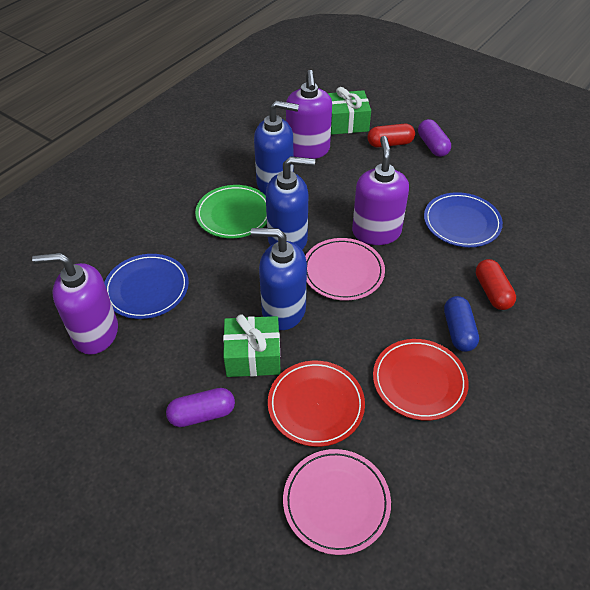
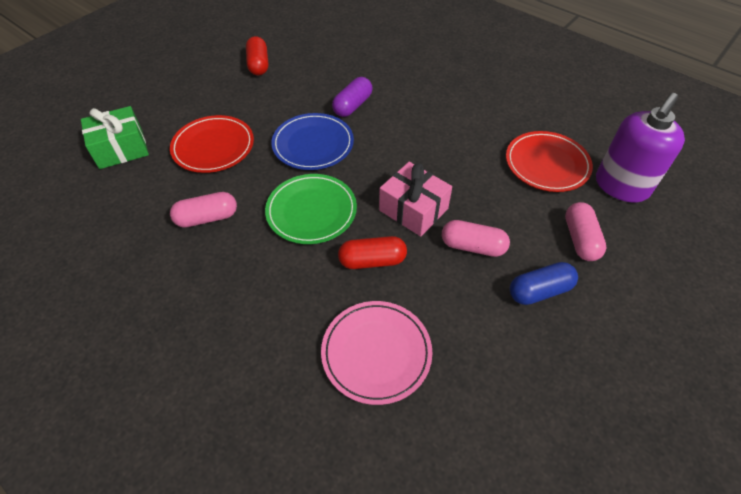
blue plate: [104,254,189,319] [424,192,503,247] = 2 -> [271,113,354,170] = 1
blue soap dispenser: [251,228,307,330] [254,100,299,195] [266,156,315,250] = 3 -> none = 0
green gift: [223,314,281,377] [328,87,371,135] = 2 -> [81,106,149,169] = 1
pink capsule: none = 0 -> [170,192,237,228] [442,220,510,257] [565,202,607,261] = 3
pink gift: none = 0 -> [379,162,452,237] = 1
pink plate: [283,449,391,555] [305,238,385,301] = 2 -> [321,301,432,405] = 1
purple capsule: [166,388,235,427] [418,119,451,157] = 2 -> [332,77,373,117] = 1
purple soap dispenser: [32,253,118,355] [286,70,332,159] [352,136,409,245] = 3 -> [596,93,685,202] = 1

